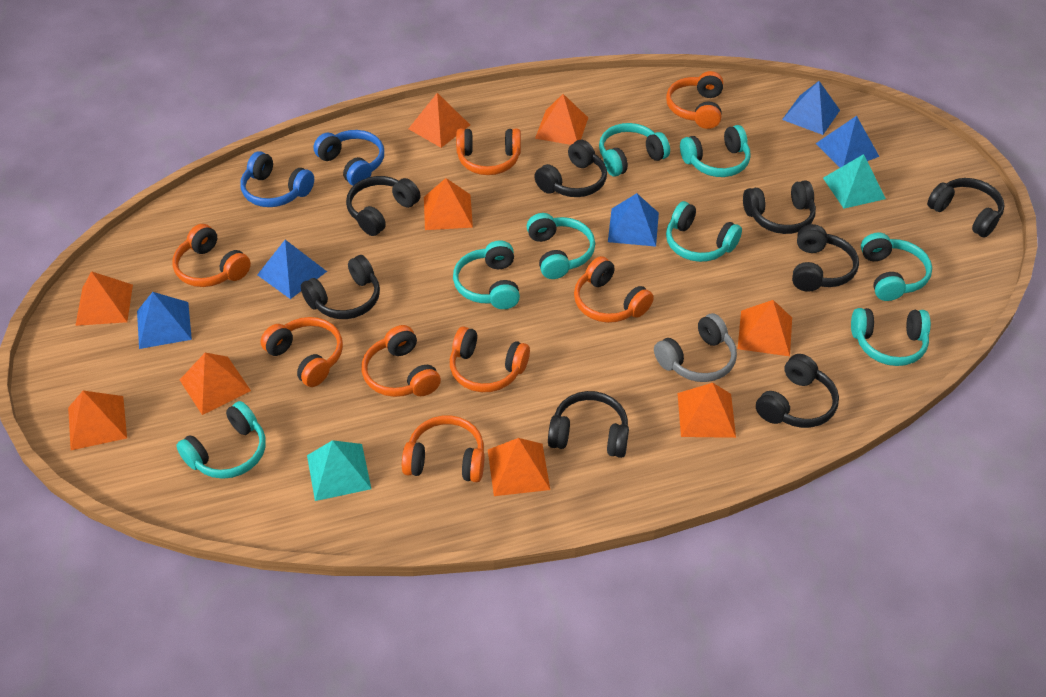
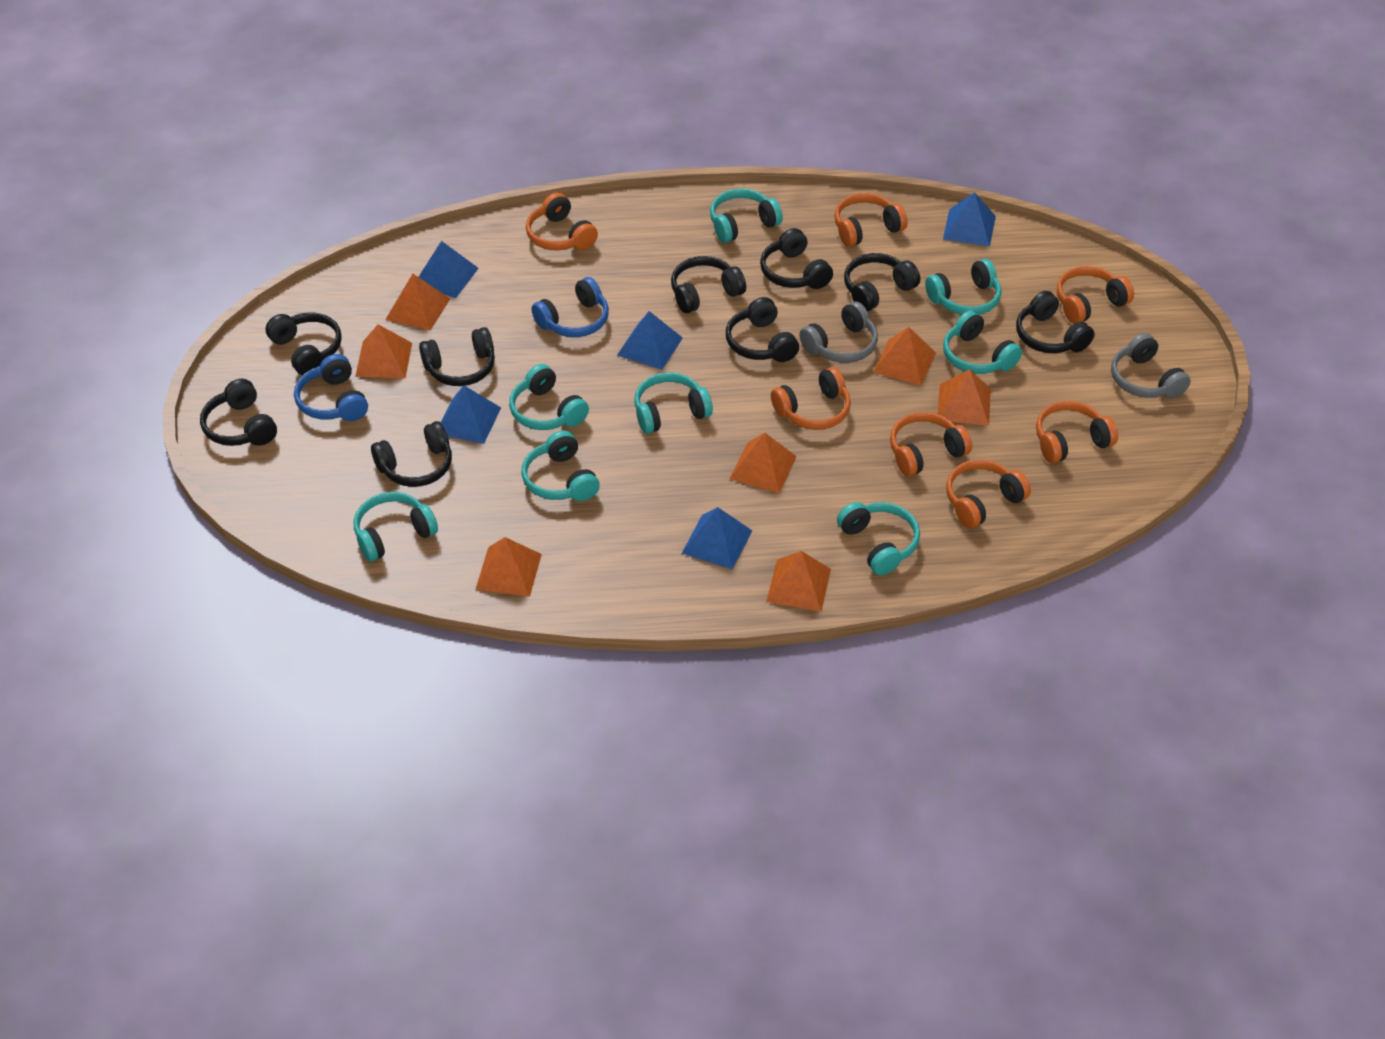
black headphones: [301,255,380,319] [346,176,420,236] [534,140,607,197] [548,391,629,458] [743,180,816,234] [756,354,839,428] [792,224,859,292] [927,178,1005,238] = 8 -> [200,379,277,446] [266,312,342,375] [371,421,452,487] [419,327,495,386] [671,256,746,313] [726,297,799,362] [760,228,833,289] [844,253,920,312] [1016,291,1094,353] = 9
grey headphones: [654,313,737,382] = 1 -> [800,301,878,363] [1111,333,1191,399] = 2
orange headphones: [172,224,251,287] [260,317,343,387] [362,325,441,397] [402,415,485,482] [450,326,530,392] [456,128,521,175] [574,256,654,323] [666,71,723,129] = 8 -> [526,193,598,250] [771,367,851,430] [834,193,908,247] [890,412,972,477] [946,459,1031,528] [1036,401,1118,463] [1057,266,1134,324] = 7
orange pyramid: [68,391,127,450] [75,271,133,326] [180,353,251,415] [408,93,470,148] [424,178,473,230] [488,438,550,496] [535,94,588,145] [677,383,736,438] [738,300,792,356] = 9 -> [355,324,412,378] [386,274,450,331] [475,537,542,597] [730,432,797,493] [766,551,831,612] [873,327,936,386] [938,369,991,425] = 7
turquoise pyramid: [307,440,371,501] [823,154,886,209] = 2 -> none = 0

